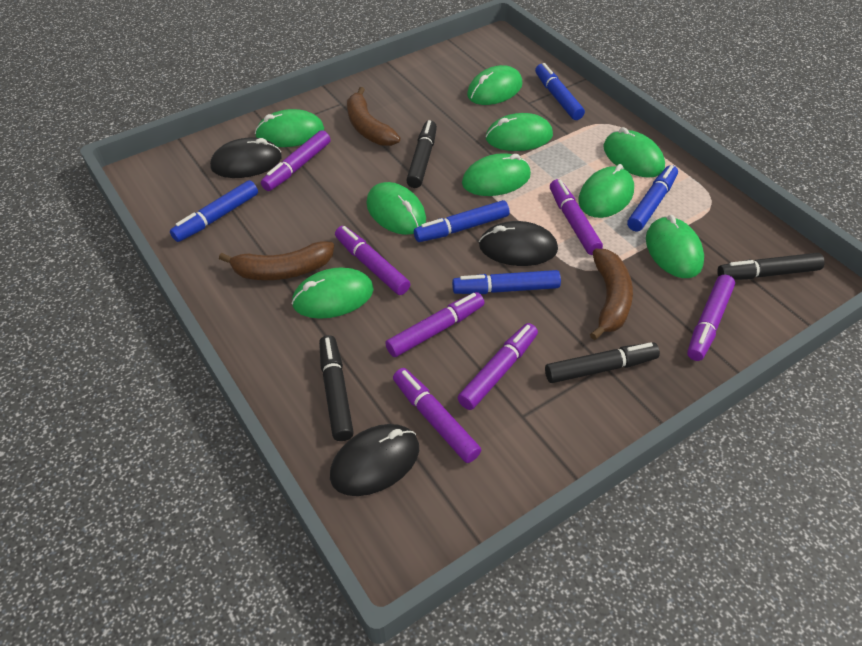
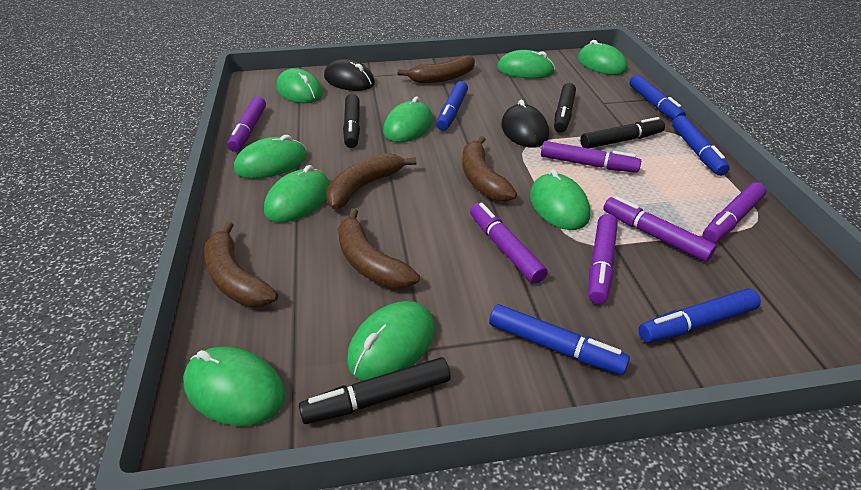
black mouse: [210,137,282,178] [330,424,419,496] [479,221,558,266] = 3 -> [324,59,375,91] [501,100,549,148] = 2
brown banana: [219,241,334,280] [347,87,400,146] [590,249,633,340] = 3 -> [204,222,278,307] [326,153,416,210] [338,208,420,289] [397,55,475,84] [462,136,517,202] = 5
purple marker: [261,130,331,191] [335,226,410,295] [385,292,484,357] [393,368,481,463] [458,323,538,410] [550,179,603,255] [687,275,735,361] = 7 -> [227,97,266,152] [470,203,548,284] [541,141,641,173] [589,214,618,304] [603,196,717,262] [703,182,766,243] = 6

